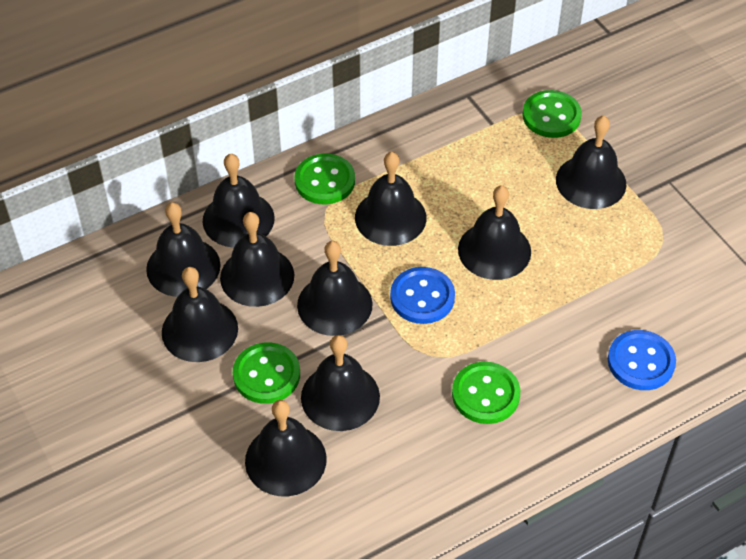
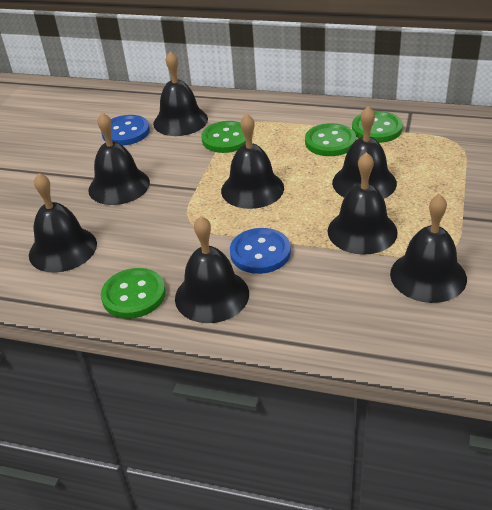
black bell: [146,202,221,297] [162,267,238,362] [203,154,274,248] [220,212,294,307] [245,400,327,496] [297,241,373,336] [301,335,380,431] [355,152,427,246] [458,185,531,280] [556,115,626,209] = 10 -> [29,173,97,273] [88,112,150,205] [153,51,208,136] [175,216,249,323] [221,114,284,209] [328,152,398,255] [332,106,397,199] [390,194,467,303] = 8

